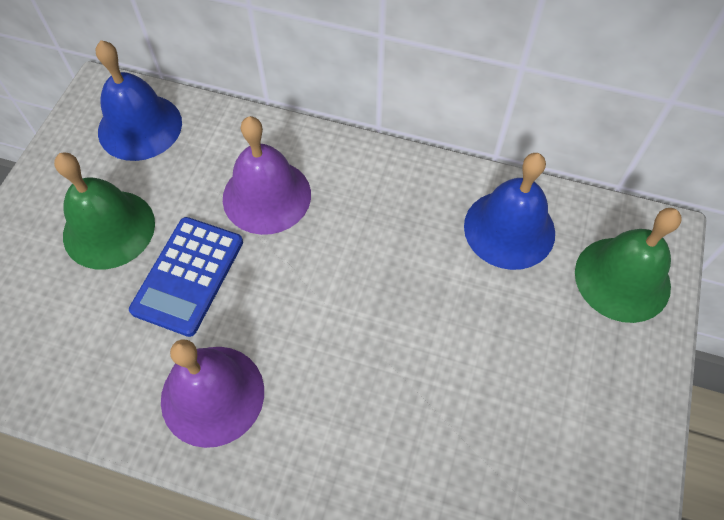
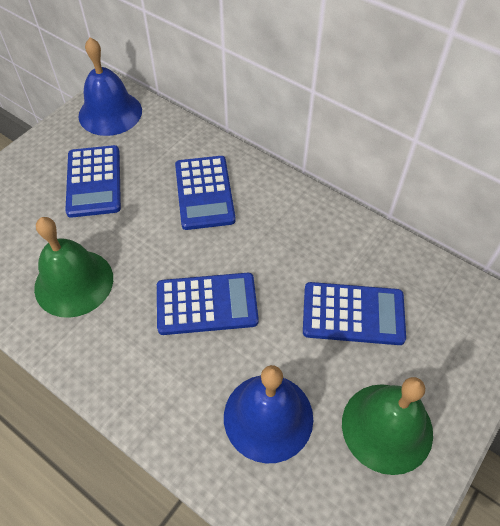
blue calculator: [129,217,243,337] = 1 -> [65,145,121,218] [157,273,259,335] [175,156,235,230] [303,282,406,345] = 4
purple bell: [161,339,264,448] [223,116,311,235] = 2 -> none = 0

